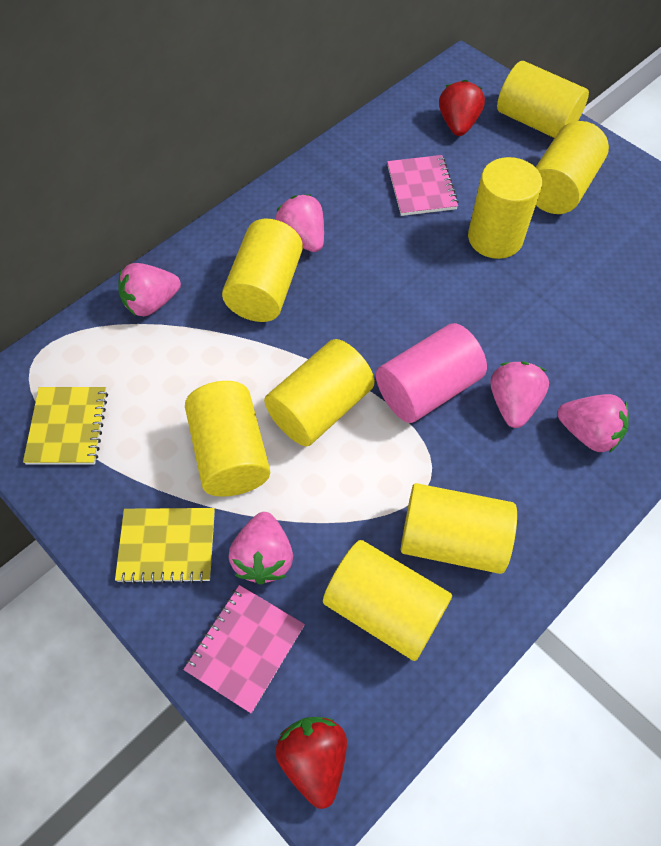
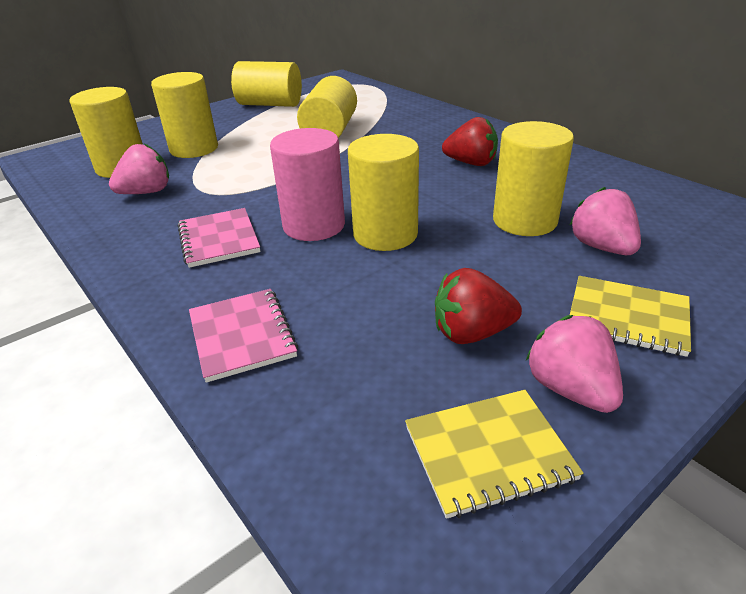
pink strawberry: [119,263,181,316] [228,512,293,585] [275,194,324,252] [491,361,549,428] [557,394,629,453] = 5 -> [109,143,169,194] [526,315,623,413] [570,187,641,255] = 3
yellow cylinder: [185,381,270,497] [222,219,303,322] [264,339,375,446] [323,540,452,661] [401,483,517,574] [468,157,542,259] [497,61,589,138] [536,121,609,214] = 8 -> [69,87,143,178] [151,72,218,158] [231,61,302,107] [297,76,357,138] [348,134,419,251] [493,121,574,236] = 6

